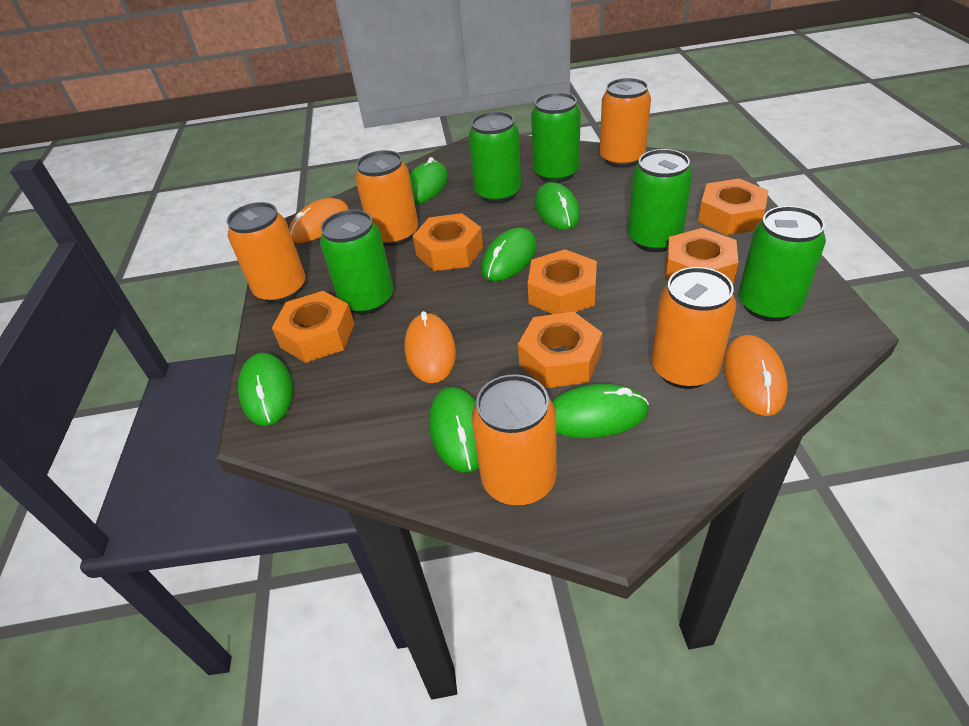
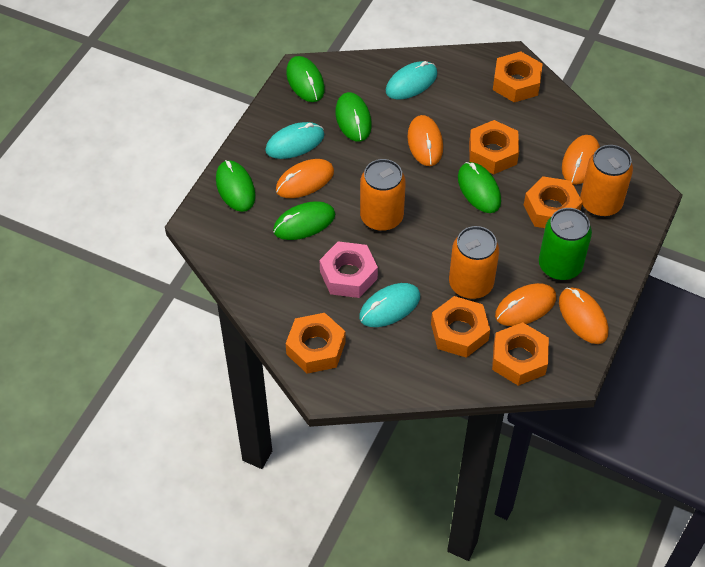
green can: [320,210,393,315] [469,111,521,204] [531,92,581,183] [628,149,693,252] [739,206,826,321] = 5 -> [539,208,592,281] = 1
green mouse: [238,353,293,426] [409,157,448,205] [429,387,479,473] [481,228,537,281] [535,182,580,230] [552,384,649,438] = 6 -> [216,160,255,212] [273,201,335,240] [286,56,325,102] [336,92,372,142] [458,162,501,213] = 5
orange can: [227,202,305,304] [355,150,418,246] [472,374,557,506] [600,78,651,168] [651,267,736,389] = 5 -> [360,159,406,231] [449,226,499,299] [580,145,633,217] = 3
orange mouse: [289,198,349,243] [404,311,456,383] [723,335,788,416] = 3 -> [276,159,334,198] [407,115,443,166] [495,283,556,326] [559,288,608,344] [562,135,600,185] = 5
pink nut: none = 0 -> [320,241,378,298] = 1
turquoise mouse: none = 0 -> [265,122,324,159] [359,283,420,327] [386,61,437,100] = 3

